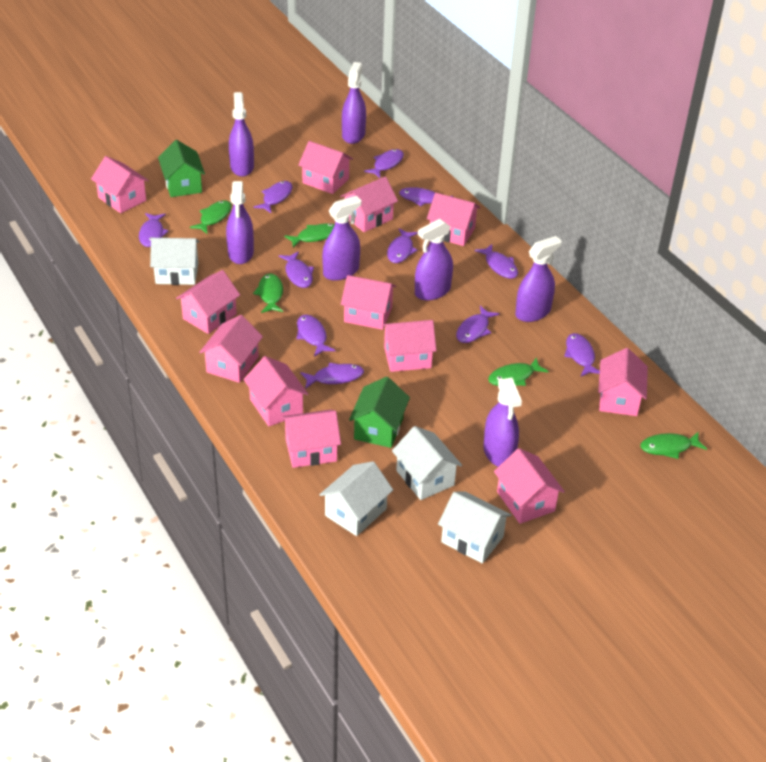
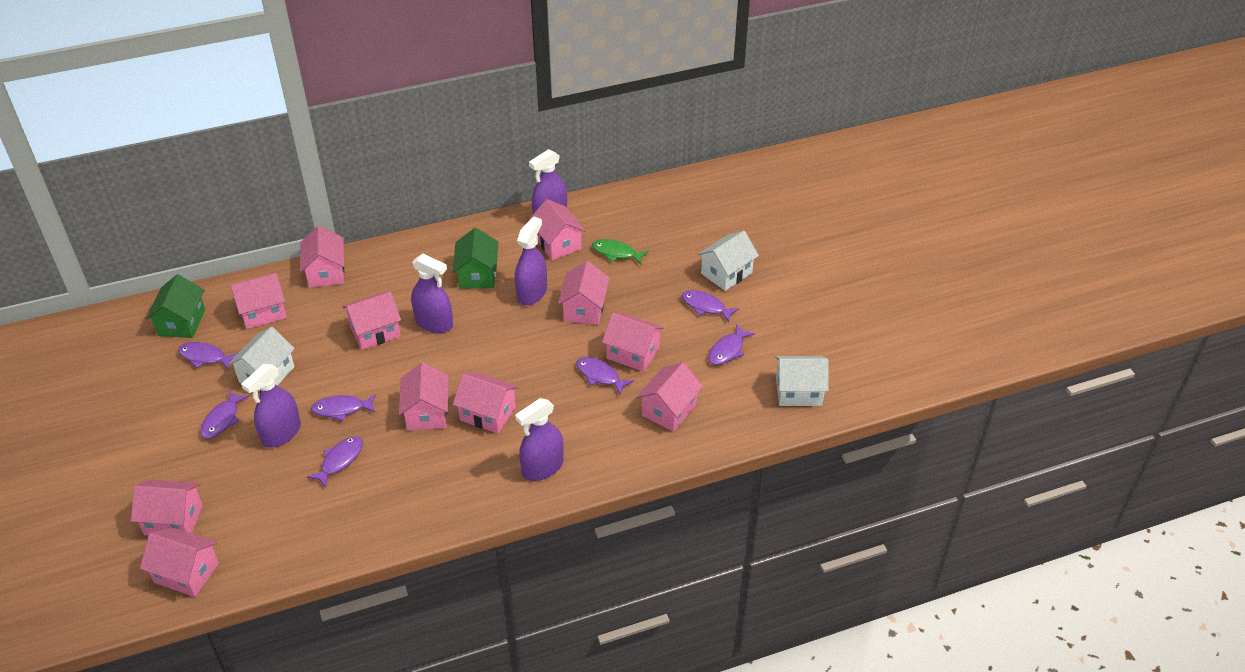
green fish: [190,200,232,234] [253,273,283,313] [284,223,335,248] [488,357,549,386] [640,432,707,459] = 5 -> [592,239,649,265] = 1
pink house: [91,156,149,213] [176,270,240,334] [199,315,263,383] [243,356,308,426] [282,410,341,468] [298,141,353,194] [340,176,398,232] [341,275,396,330] [382,320,437,372] [427,193,480,246] [494,448,565,524] [598,348,648,416] = 12 -> [131,480,203,535] [140,527,219,597] [230,273,287,329] [300,226,344,288] [342,291,401,350] [399,362,449,430] [453,372,519,434] [529,199,586,260] [558,261,610,325] [602,313,664,372] [637,362,703,432] = 11
purple fish: [139,213,169,247] [254,181,293,213] [279,251,314,288] [296,315,336,357] [300,363,364,389] [364,149,404,178] [387,228,418,263] [399,187,453,206] [456,306,499,343] [475,244,518,279] [564,333,600,376] = 11 -> [178,342,238,369] [200,390,249,439] [307,436,363,488] [311,394,376,421] [576,357,634,395] [682,290,739,322] [708,324,755,365] = 7
purple spray bottle: [226,181,254,264] [229,92,254,177] [322,196,361,281] [342,62,366,144] [415,219,453,300] [483,378,522,467] [515,236,562,322] = 7 -> [241,364,301,448] [411,254,453,333] [515,216,547,305] [515,398,564,481] [529,149,567,214] = 5
white house: [150,238,200,285] [319,461,393,536] [392,426,462,500] [438,491,511,563] = 4 -> [228,327,295,391] [697,231,759,291] [775,356,829,406] = 3

